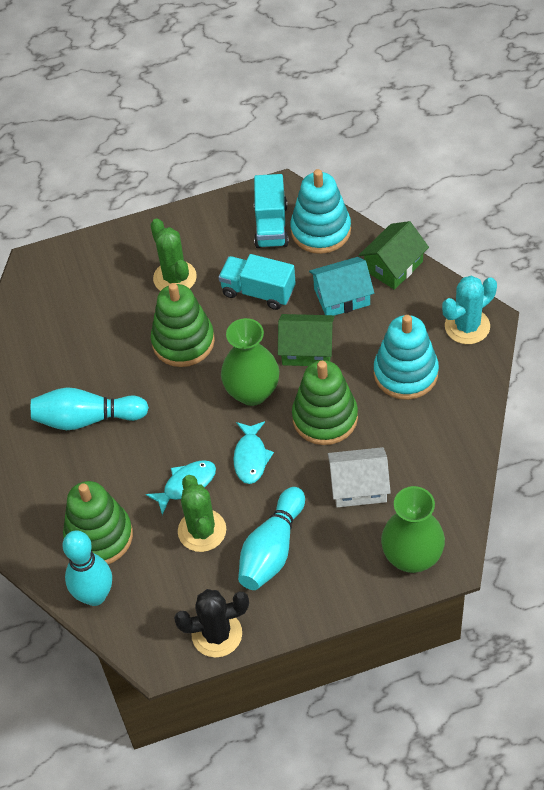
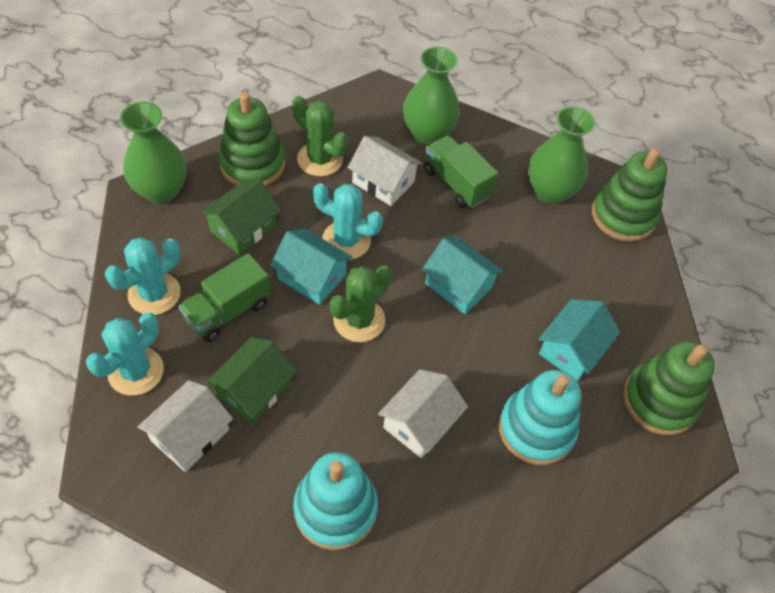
black cactus: [174,589,249,658] = 1 -> none = 0
green truck: none = 0 -> [179,253,271,342] [424,135,499,208] = 2
green vase: [221,318,279,406] [381,486,445,573] = 2 -> [120,102,187,204] [403,46,460,145] [528,106,595,204] = 3
turquoise bowling pin: [31,387,149,430] [62,531,112,606] [238,487,305,590] = 3 -> none = 0
turquoise cactus: [442,276,497,344] = 1 -> [86,313,164,395] [105,237,180,315] [313,183,383,260] = 3
turquoise fish: [146,460,216,515] [233,421,274,484] = 2 -> none = 0
turquoise house: [309,257,374,316] = 1 -> [270,228,352,305] [422,237,503,314] [538,299,620,381] = 3
turquoise truck: [218,254,296,310] [254,174,289,248] = 2 -> none = 0
white house: [328,447,391,507] = 1 -> [138,380,233,472] [347,136,422,206] [378,369,468,458] = 3

